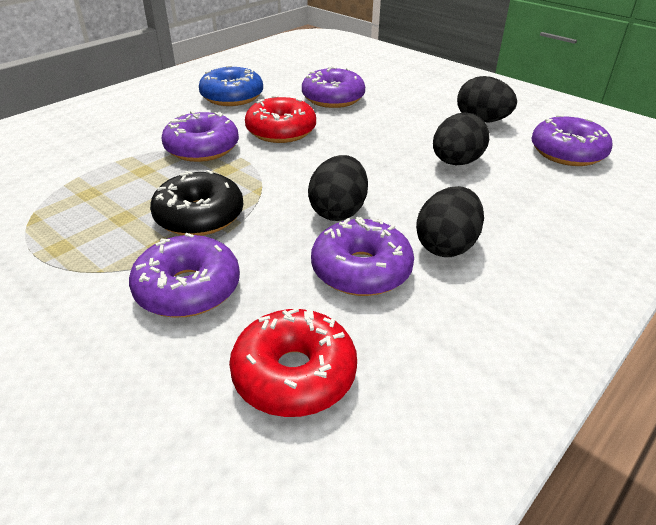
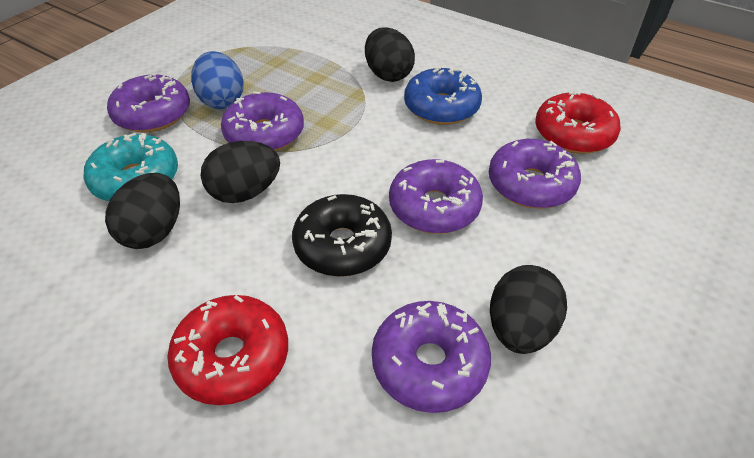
blue egg: none = 0 -> [191,51,244,109] = 1
turquoise donut: none = 0 -> [83,133,178,201] = 1

